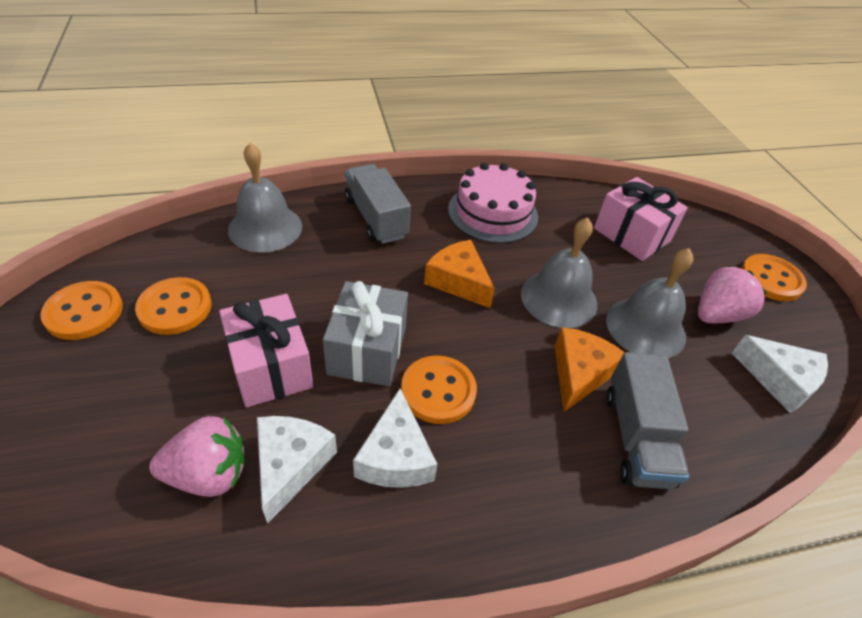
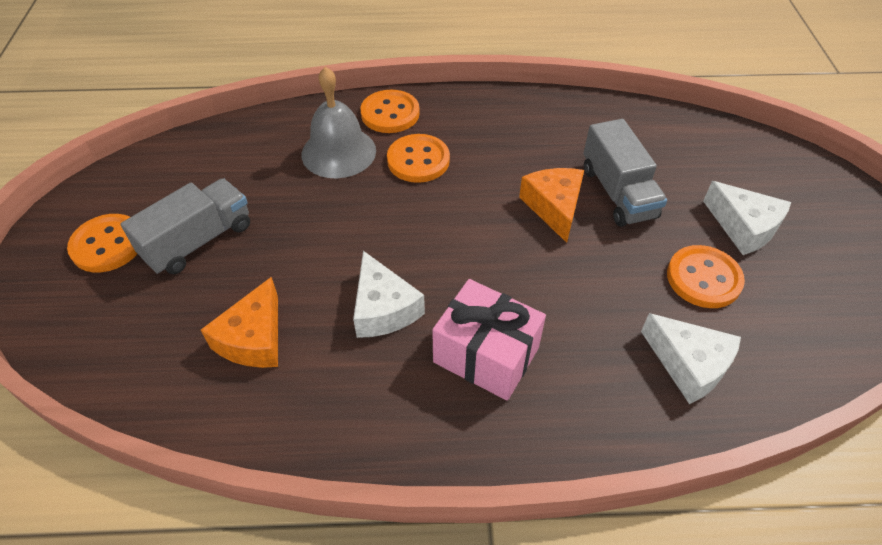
grey bell: [228,143,302,253] [521,217,597,328] [606,248,694,358] = 3 -> [301,67,376,178] = 1
grey gift: [323,281,408,386] = 1 -> none = 0
pink cake: [448,163,538,243] = 1 -> none = 0
pink gift: [219,294,313,408] [594,177,688,261] = 2 -> [432,279,546,401] = 1
pink strawberry: [149,416,245,497] [698,266,767,324] = 2 -> none = 0

